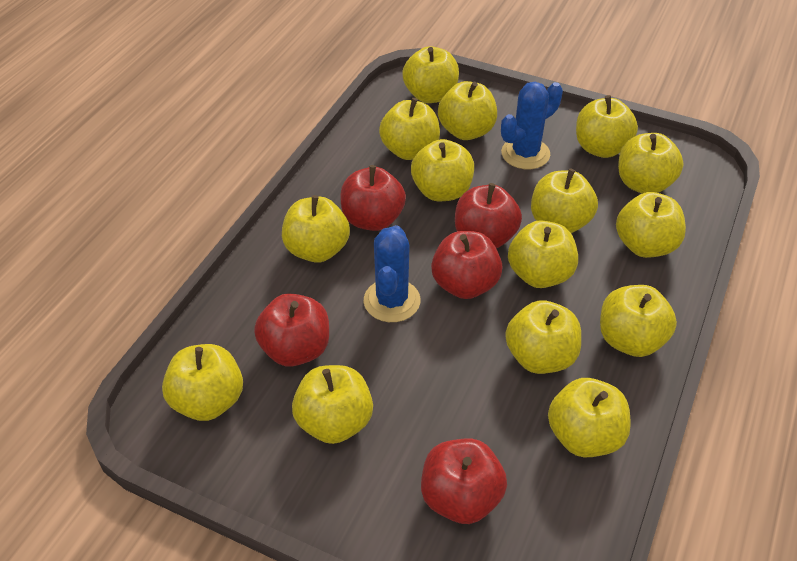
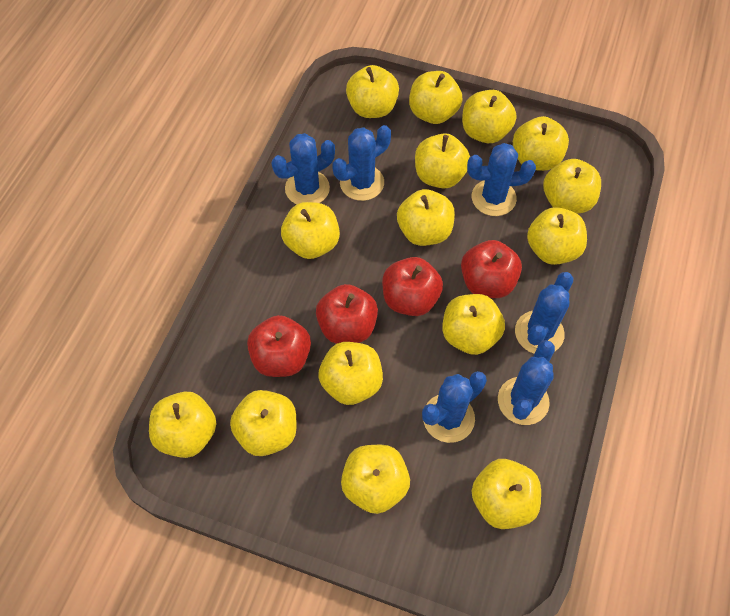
blue cactus: [364,225,421,322] [501,82,563,169] = 2 -> [272,133,335,204] [332,125,391,201] [422,371,487,443] [467,143,536,216] [498,340,555,425] [515,272,573,354] = 6
red apple: [254,293,329,367] [340,165,406,231] [421,439,507,524] [431,231,503,299] [455,183,522,248] = 5 -> [247,315,311,377] [316,284,378,344] [382,257,443,316] [461,240,522,298] = 4

